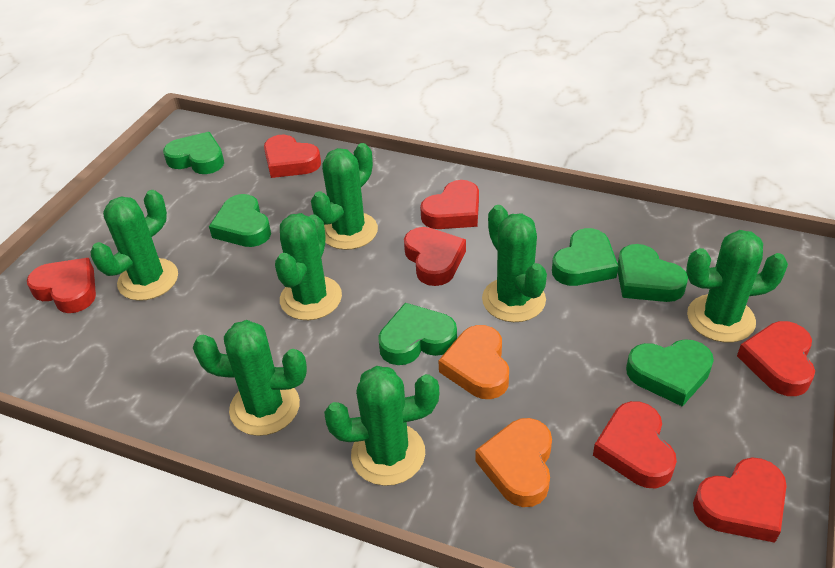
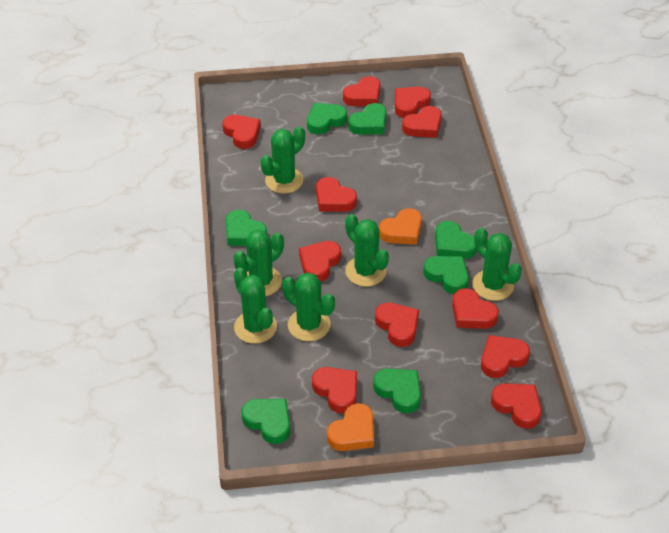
green cactus: [91,190,178,301] [193,320,307,436] [275,213,342,320] [311,143,378,250] [324,366,439,486] [482,205,547,322] [686,230,788,343] = 7 -> [233,229,284,296] [234,267,277,344] [260,126,305,194] [282,273,335,341] [345,214,389,286] [472,228,522,301] = 6
green heart: [163,132,224,174] [209,194,271,247] [378,303,457,365] [552,228,618,286] [618,244,688,302] [626,339,714,407] = 6 -> [226,210,267,246] [241,399,290,444] [307,103,347,134] [348,103,386,135] [373,368,421,413] [423,256,469,294] [435,221,477,259] = 7
red heart: [27,258,96,313] [264,135,321,178] [404,227,466,286] [420,180,479,229] [593,401,677,488] [693,457,787,543] [737,321,815,396] = 7 -> [222,115,261,149] [299,241,341,282] [312,367,357,413] [316,177,357,212] [343,76,381,106] [375,303,419,347] [395,87,431,118] [402,106,442,138] [452,288,499,329] [481,335,530,378] [491,383,542,429] = 11

